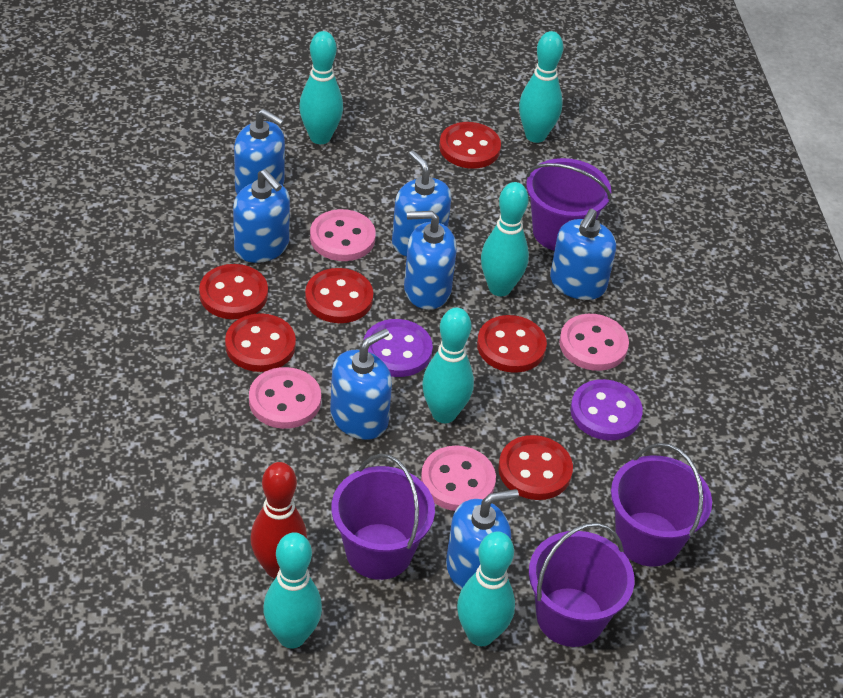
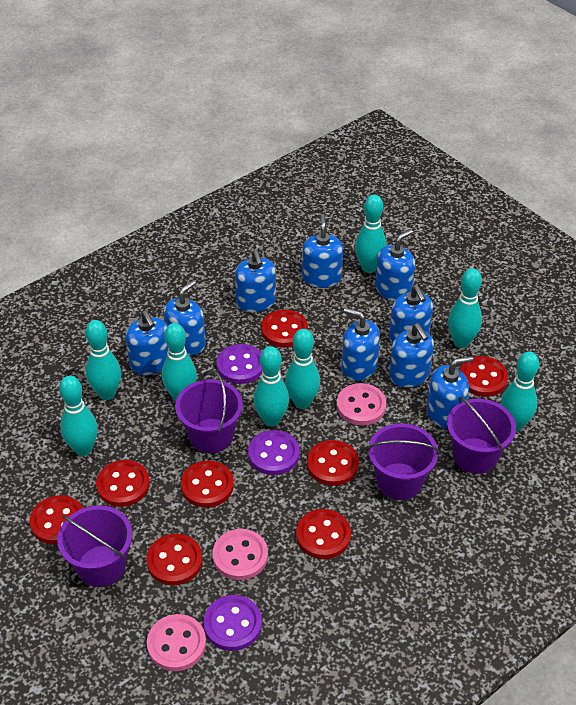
blue soap dispenser: [233,169,290,263] [234,109,285,195] [330,328,392,440] [392,150,452,256] [404,211,457,310] [446,489,519,590] [550,209,616,300] = 7 -> [126,311,168,375] [164,280,206,356] [235,249,276,312] [302,214,343,288] [342,308,380,381] [375,229,415,301] [389,285,433,344] [389,323,434,387] [427,356,473,429] = 9
pink button: [249,367,321,429] [310,209,376,261] [421,446,496,511] [559,314,629,371] = 4 -> [147,614,206,671] [213,529,268,580] [337,383,386,425] = 3
purple button: [363,319,433,377] [570,379,643,440] = 2 -> [204,595,262,651] [217,344,263,384] [248,430,300,475] = 3
red bowling pin: [250,462,307,578] = 1 -> none = 0
red button: [199,264,268,319] [225,313,296,372] [305,268,373,323] [439,122,501,169] [477,315,547,373] [498,435,573,500] = 6 -> [30,495,83,545] [96,460,150,507] [146,534,203,585] [181,461,234,508] [261,309,308,347] [296,509,351,559] [307,440,359,486] [460,356,508,397] = 8
turquoise bowling pin: [263,532,322,649] [299,31,343,144] [422,308,474,423] [457,531,515,646] [481,182,529,296] [519,31,563,143] = 6 -> [59,376,98,456] [86,320,121,400] [162,323,197,401] [253,346,289,427] [285,329,320,409] [355,195,387,273] [448,268,482,348] [501,351,539,432] = 8

